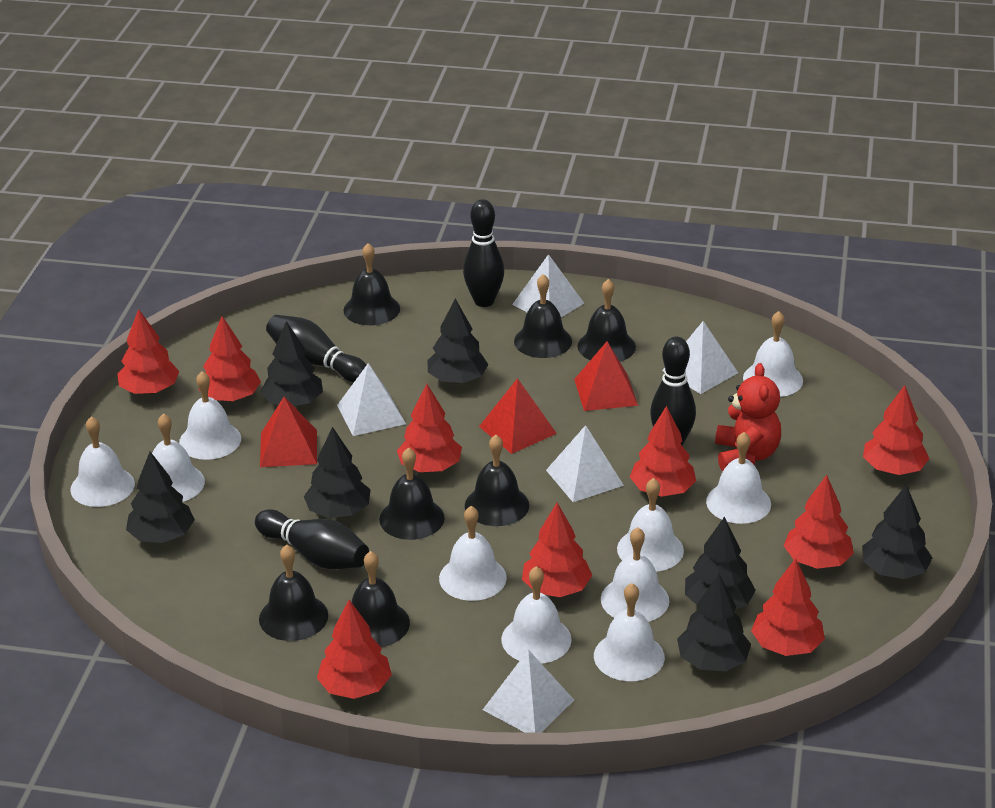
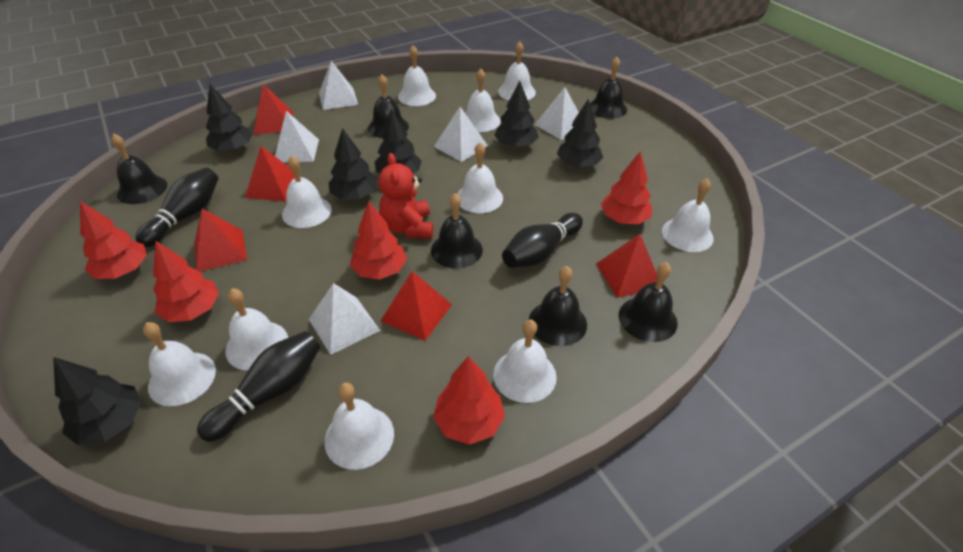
black bell: [259,545,328,641] [343,243,400,325] [352,551,410,647] [379,447,445,540] [465,435,529,526] [514,274,572,358] [577,279,636,362] = 7 -> [111,133,167,204] [368,74,409,138] [431,193,483,268] [529,266,587,346] [590,57,627,119] [619,262,678,342] = 6
black bowling pin: [255,509,369,569] [266,315,366,383] [463,199,504,307] [650,337,696,446] = 4 -> [136,167,218,247] [197,331,320,442] [502,213,583,268] = 3
black tree: [126,452,195,543] [260,321,323,407] [304,427,371,518] [428,298,488,384] [677,574,751,671] [685,516,756,609] [862,485,933,579] = 7 -> [53,357,142,445] [206,84,253,152] [329,128,378,199] [375,108,422,173] [494,81,539,148] [557,99,603,168] = 6
red pyramid: [260,397,317,467] [479,378,557,454] [574,341,638,411] = 3 -> [194,209,247,272] [245,146,301,202] [254,84,294,135] [381,271,452,341] [596,234,657,298] = 5
red tree: [117,309,180,394] [199,316,261,402] [317,600,392,699] [397,384,462,472] [522,503,592,597] [630,406,696,497] [751,558,825,656] [784,475,854,569] [863,385,929,475] = 9 -> [80,201,147,279] [153,241,219,322] [350,201,407,280] [433,356,505,445] [601,151,652,224] = 5

